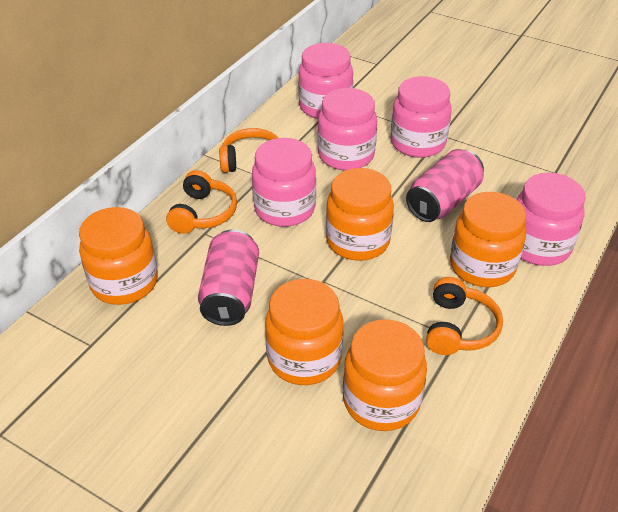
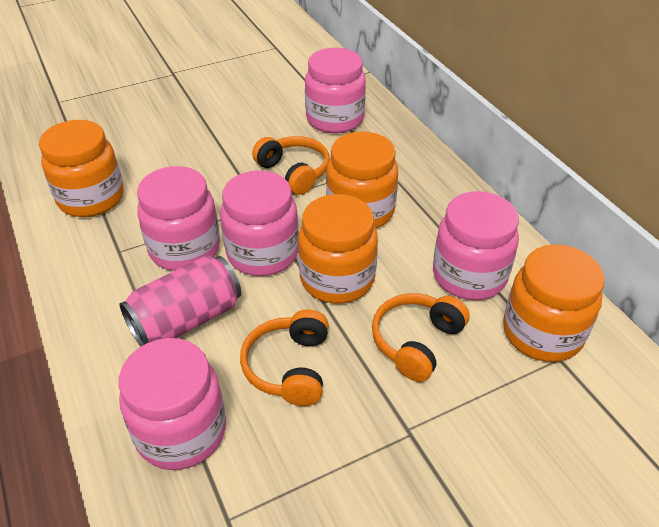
orange jar: [79,207,158,305] [265,279,344,385] [326,168,394,261] [343,320,427,431] [450,192,526,287] = 5 -> [39,120,124,217] [298,194,378,304] [326,131,398,228] [503,244,605,362] = 4
pink can: [198,229,259,326] [406,149,484,222] = 2 -> [120,255,241,346] = 1

